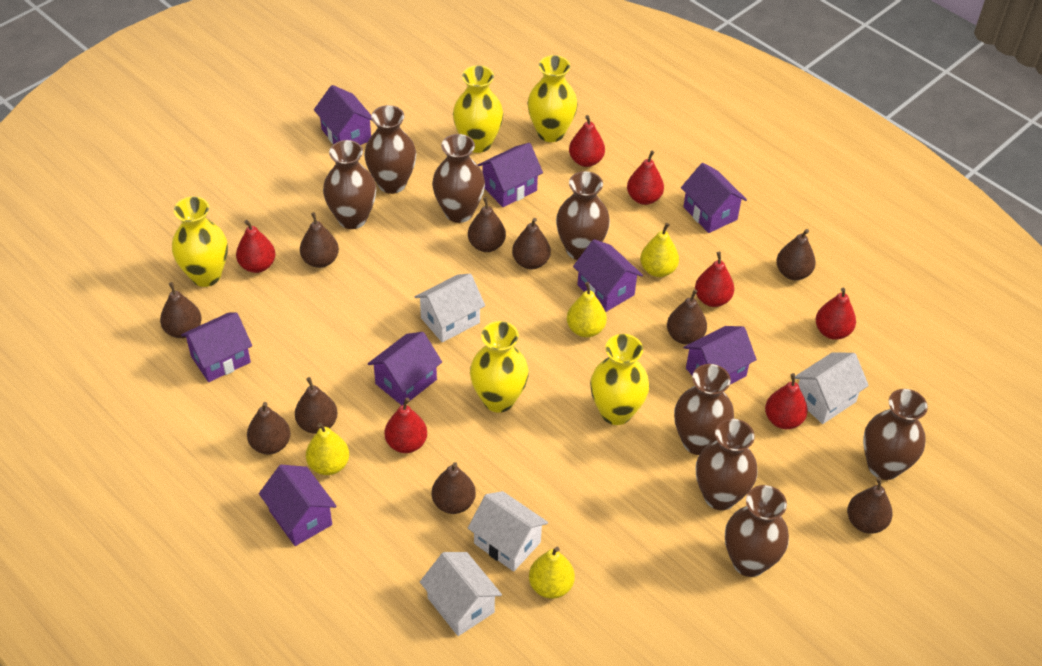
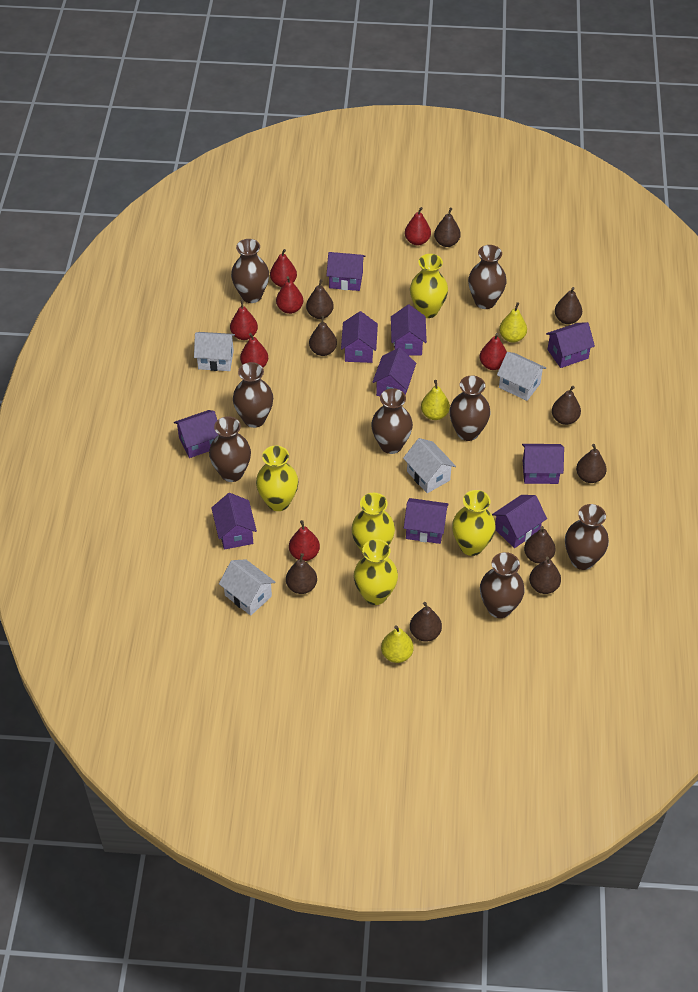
purple house: [181,312,252,382] [259,464,337,546] [314,85,372,145] [368,332,442,405] [478,143,543,207] [573,239,643,312] [681,163,747,233] [683,326,757,385] = 8 -> [174,410,218,458] [212,493,257,550] [326,252,365,291] [341,311,378,363] [373,348,416,396] [391,305,427,355] [404,498,449,544] [492,495,547,548] [522,444,564,484] [546,322,595,368] = 10
yellow pear: [306,423,349,475] [529,547,575,599] [567,282,607,337] [640,223,679,277] = 4 -> [381,625,414,663] [421,380,450,420] [499,302,527,343] = 3

